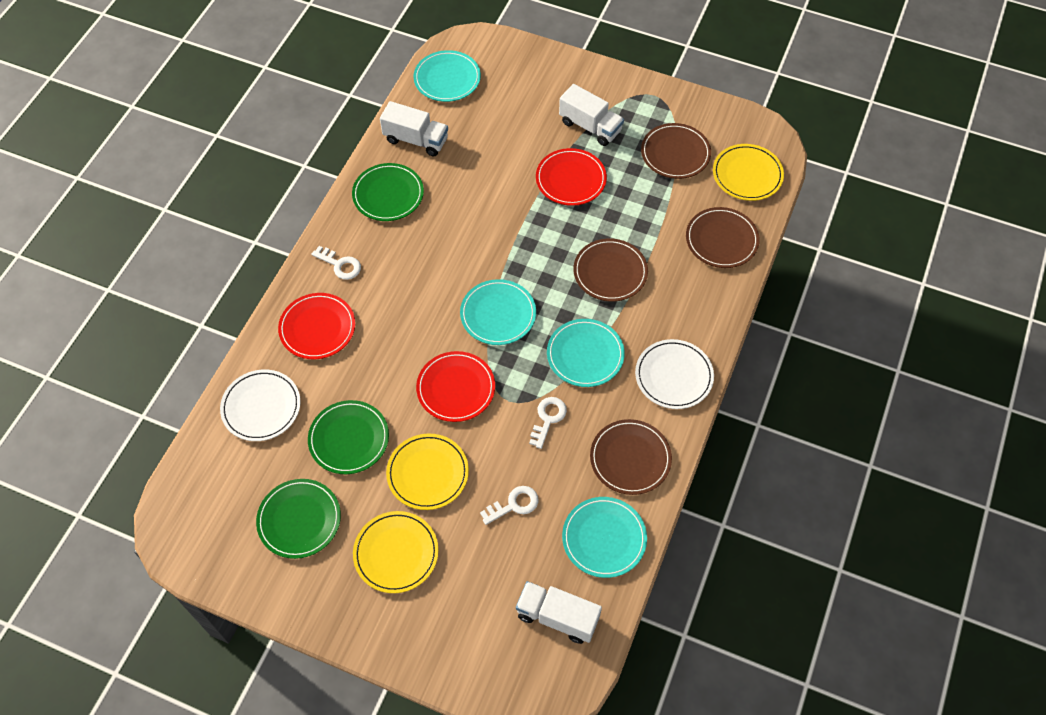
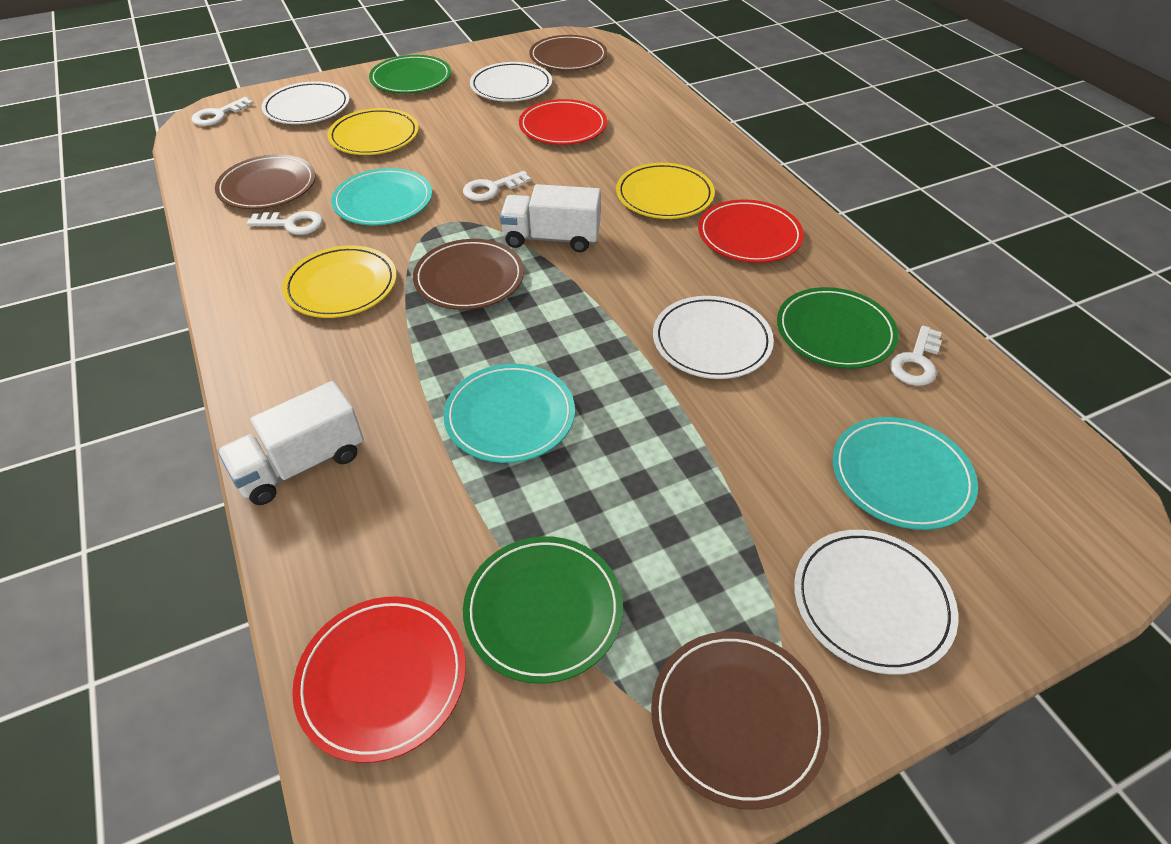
turquoise plate: [413,50,481,102] [460,279,536,345] [547,319,625,387] [562,497,647,578] = 4 -> [331,168,432,225] [443,364,575,463] [833,417,978,530] = 3
white key: [311,246,361,280] [480,486,538,525] [529,397,567,449] = 3 -> [192,97,253,126] [247,211,323,235] [463,171,531,201] [890,326,942,386] = 4
white plate: [220,369,301,441] [635,339,714,409] = 2 -> [262,81,350,124] [470,62,552,102] [653,296,774,379] [794,530,958,675] = 4
white truck: [380,101,448,157] [516,581,602,644] [559,84,624,146] = 3 -> [217,381,364,505] [500,184,601,252] = 2

